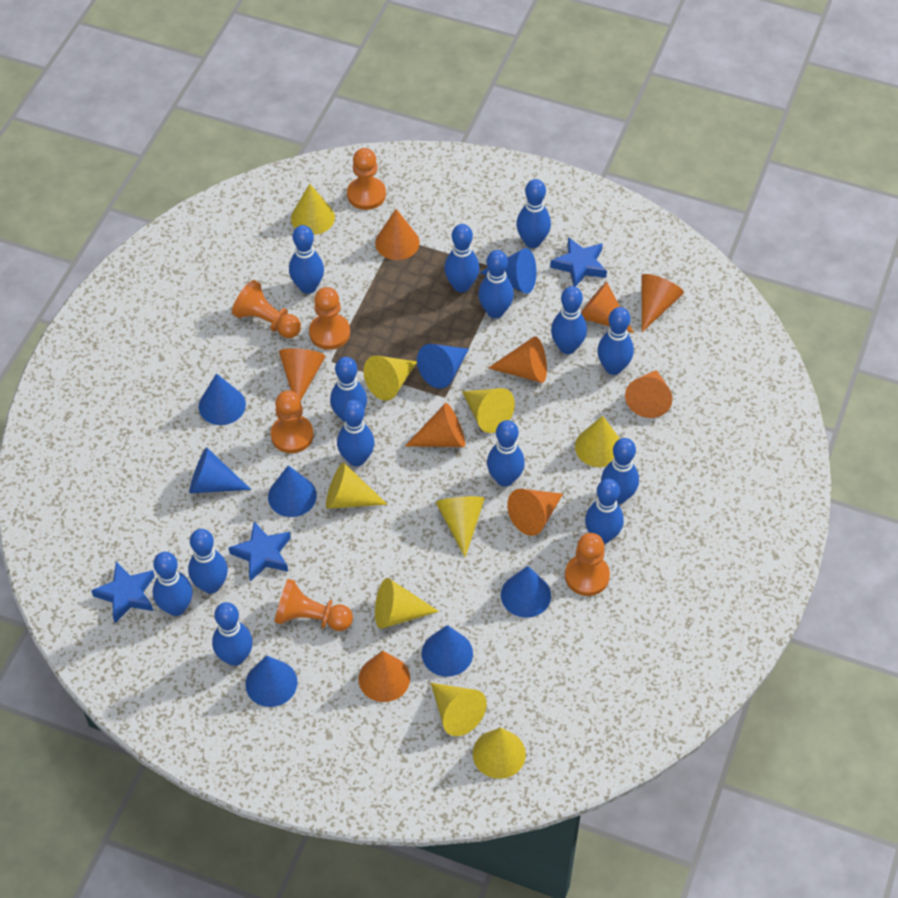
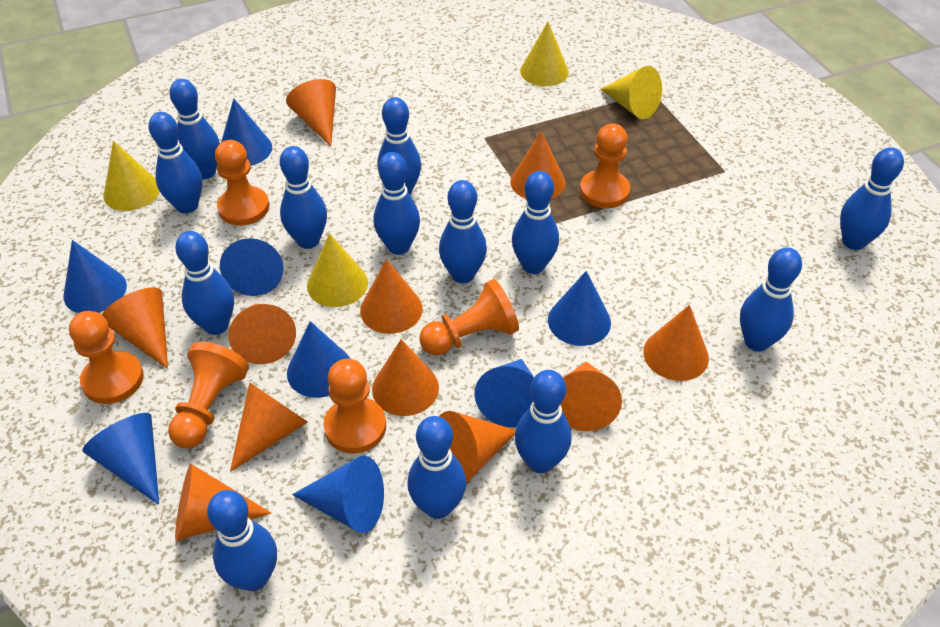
blue bowling pin: [153,552,193,616] [188,529,228,594] [212,602,253,666] [289,225,324,294] [330,357,367,422] [337,400,374,466] [444,224,479,293] [478,250,514,318] [487,420,525,487] [516,179,551,248] [551,286,587,354] [585,479,624,544] [597,307,634,375] [601,438,639,504] = 14 -> [149,112,202,214] [170,79,220,179] [175,231,234,335] [207,490,277,591] [280,146,327,249] [374,152,420,255] [377,97,421,195] [407,416,466,519] [439,180,487,283] [512,171,559,274] [515,370,572,473] [740,247,802,351] [840,147,904,250] = 13
blue star: [91,562,155,623] [229,521,291,582] [550,237,607,287] = 3 -> none = 0
orange cone: [279,348,326,399] [358,651,410,702] [375,209,420,260] [405,403,465,447] [488,336,547,383] [507,489,563,536] [581,282,634,333] [625,370,672,418] [642,274,684,332] = 9 -> [102,287,168,369] [175,464,271,541] [228,304,296,364] [230,382,308,472] [286,79,336,146] [360,259,423,334] [372,339,439,416] [439,411,516,482] [510,131,565,199] [560,362,622,431] [643,305,709,381] = 11
yellow cone: [291,184,335,235] [326,462,388,509] [364,356,417,401] [375,578,439,629] [431,683,487,736] [436,496,485,557] [462,388,515,433] [473,727,526,779] [575,416,620,467] = 9 -> [103,141,160,211] [307,233,368,307] [520,22,569,86] [600,66,662,119] = 4

